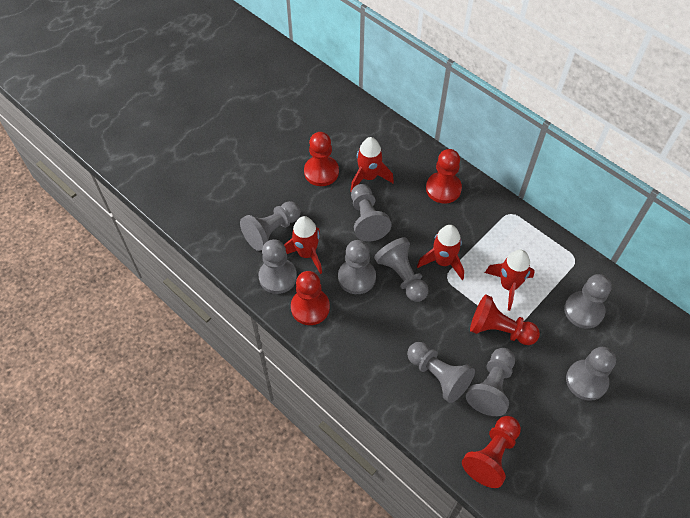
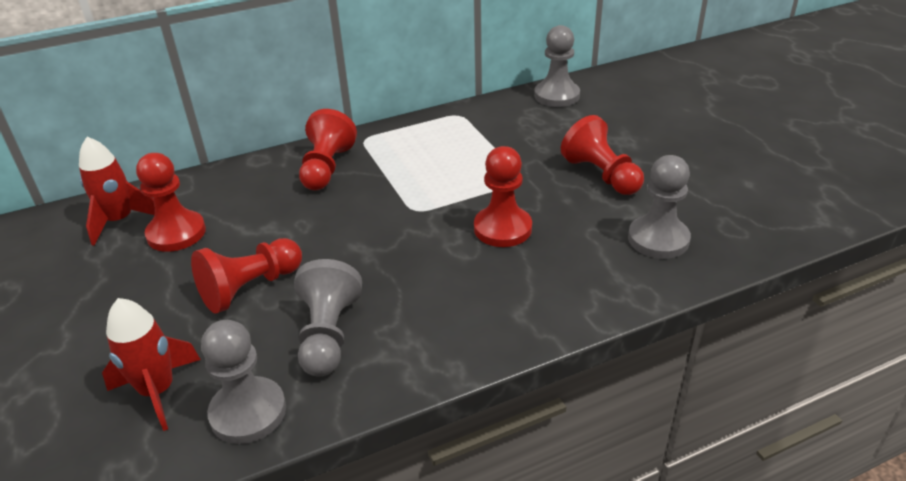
grey pawn: [240,201,301,251] [259,239,297,294] [338,240,376,294] [351,184,391,242] [374,237,429,302] [407,342,475,403] [466,348,515,416] [564,274,612,329] [566,347,616,401] = 9 -> [201,320,286,444] [294,259,362,376] [534,25,580,107] [628,155,691,259] = 4
red rocket: [284,216,322,274] [350,137,394,191] [417,225,464,280] [485,250,535,311] = 4 -> [79,137,155,246] [102,298,201,431] = 2

